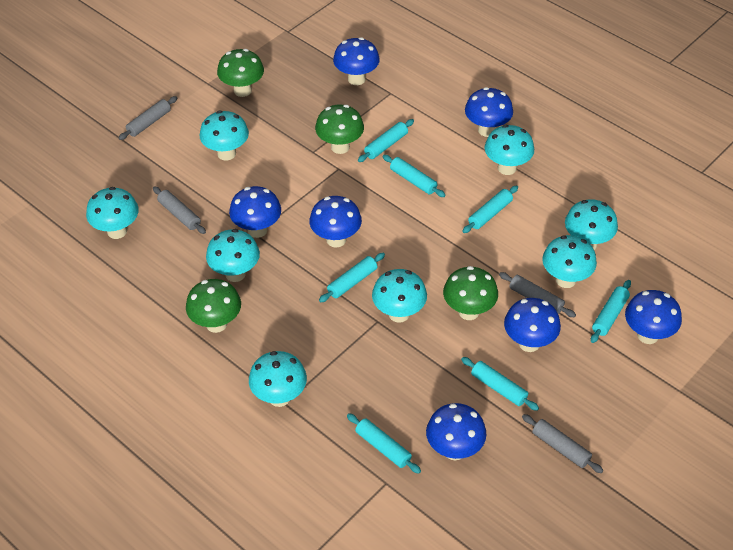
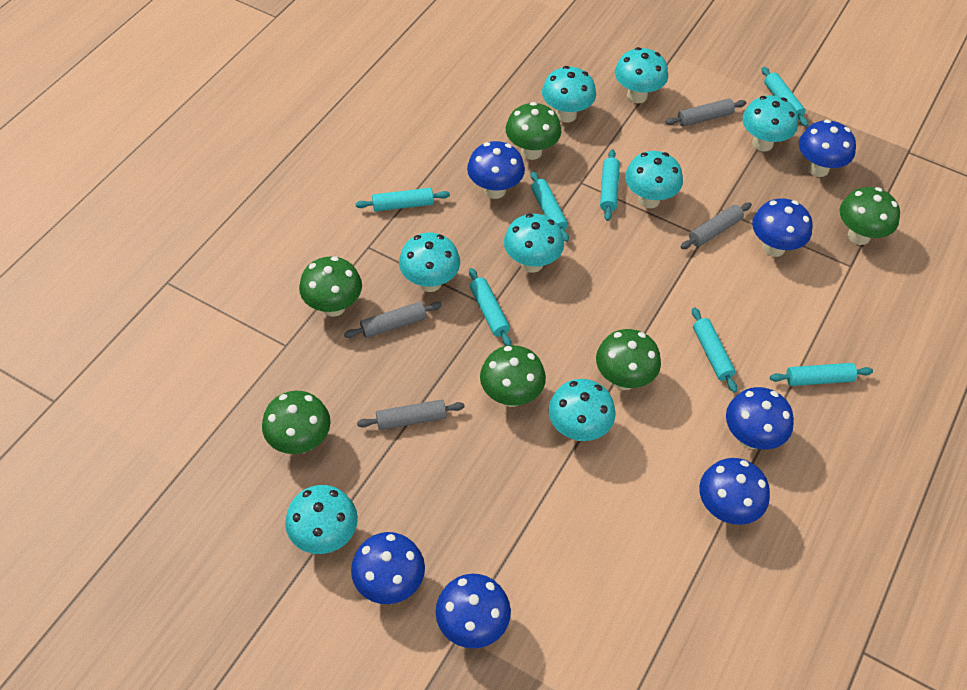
green mushroom: [186,279,241,333] [217,49,264,97] [315,105,364,154] [443,266,498,320] = 4 -> [262,391,331,454] [299,256,362,317] [480,345,546,407] [506,102,561,160] [596,329,661,390] [840,187,900,245] = 6

